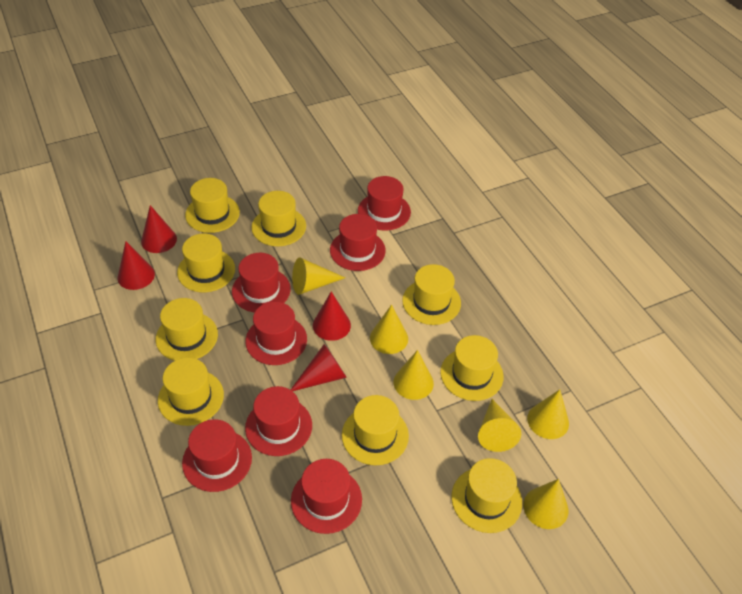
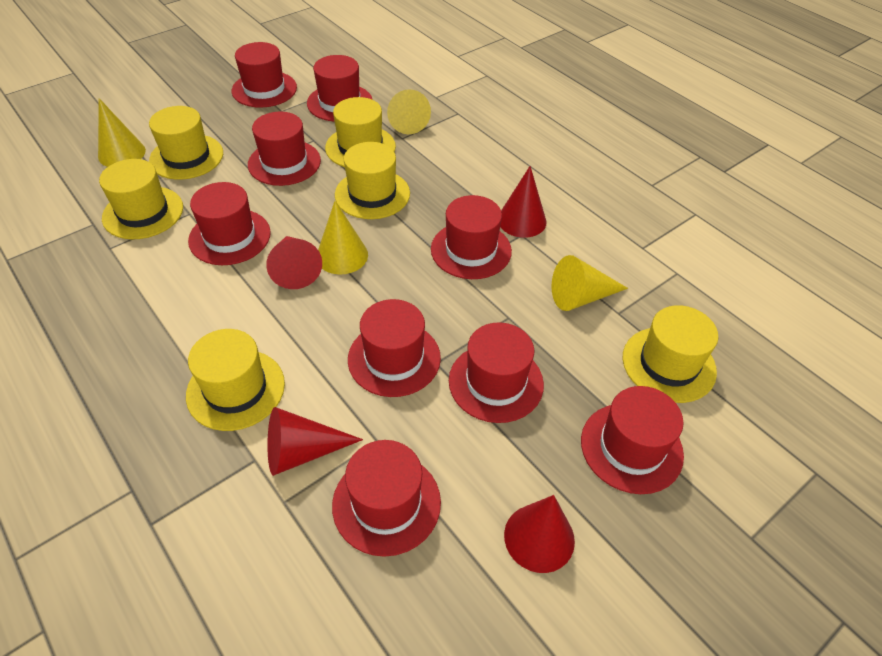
red hat: [182,419,252,492] [232,253,291,312] [245,302,307,365] [245,386,312,456] [291,459,362,534] [330,214,386,271] [358,176,411,231] = 7 -> [188,182,271,265] [232,42,297,108] [248,112,321,186] [307,55,373,122] [332,440,441,557] [348,299,441,397] [431,195,512,279] [449,322,544,423] [581,386,684,494] = 9
yellow cone: [292,257,345,295] [370,305,408,354] [394,350,434,400] [478,399,521,452] [523,479,568,529] [527,389,569,439] = 6 -> [98,98,146,167] [318,201,368,274] [387,89,431,134] [552,255,628,311] = 4
yellow hat: [156,298,218,361] [158,358,224,426] [177,233,235,292] [185,178,240,233] [252,191,306,246] [342,395,409,465] [402,264,461,325] [440,335,504,401] [451,458,522,533] = 9 -> [99,159,183,239] [149,106,223,180] [186,329,285,431] [325,97,396,167] [335,142,410,219] [623,305,718,403] = 6

